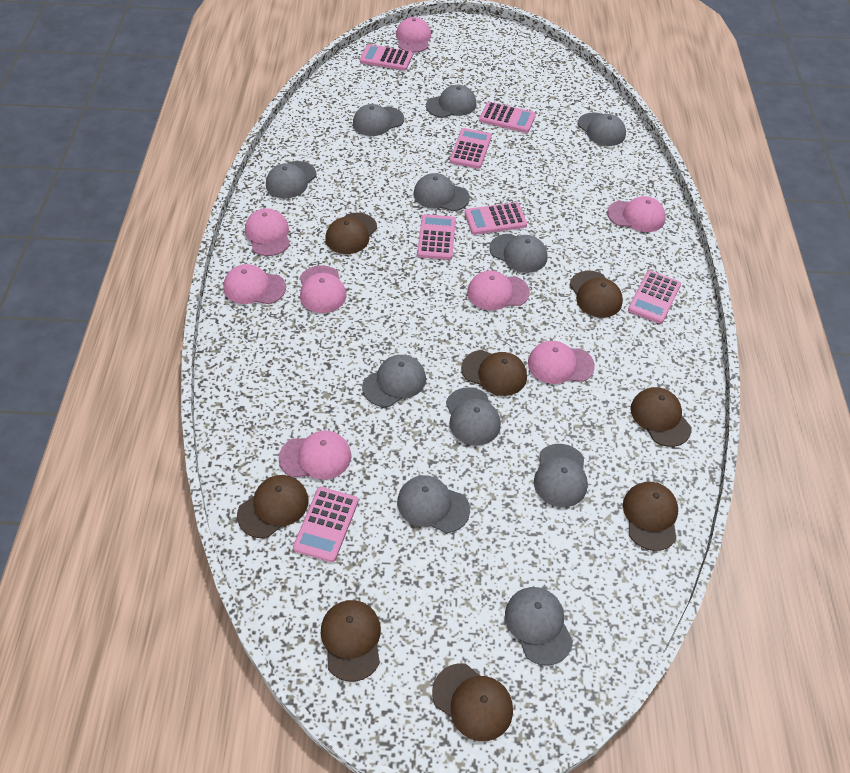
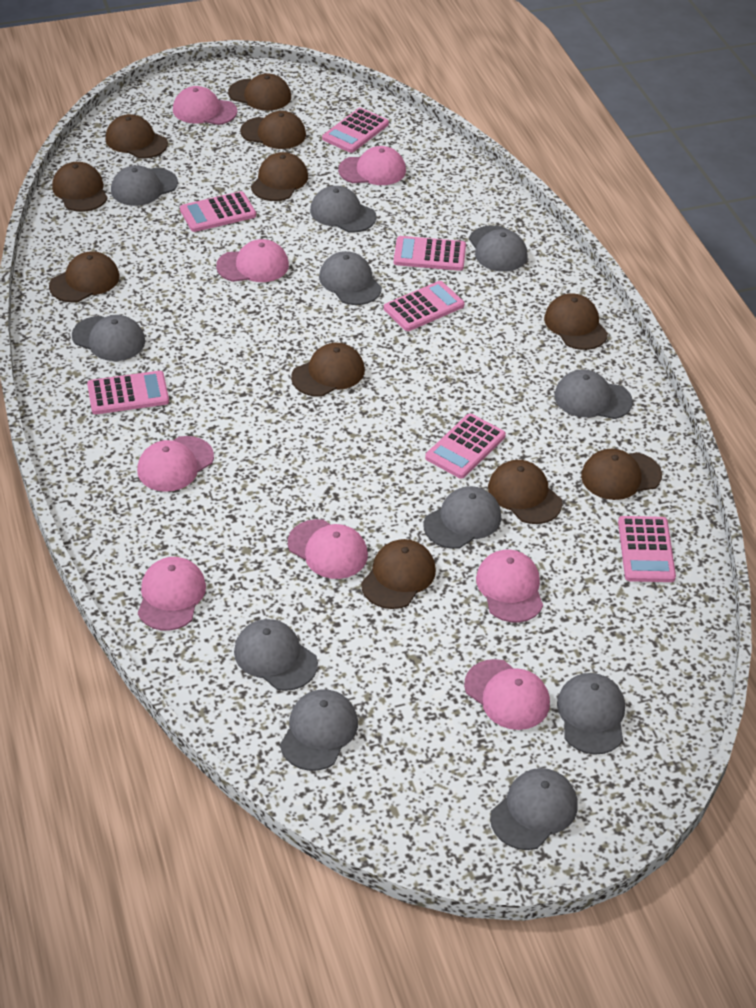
brown cap: [237,475,309,538] [321,600,381,682] [325,213,377,254] [432,663,513,741] [461,350,527,396] [570,271,623,318] [623,482,678,551] [631,387,692,447] = 8 -> [49,251,119,302] [52,162,108,212] [106,114,168,159] [228,73,291,111] [240,111,306,149] [251,152,308,201] [291,343,365,397] [361,539,436,609] [488,460,562,524] [544,293,608,350] [581,449,662,500] = 11

